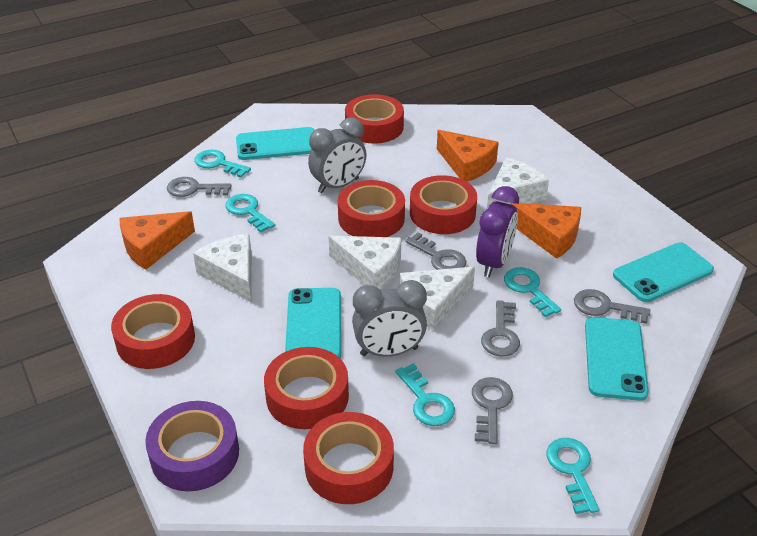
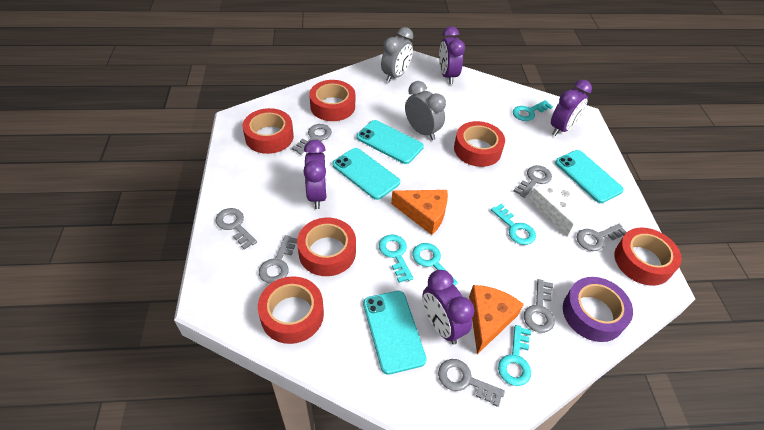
grey key: [167,177,232,197] [405,232,467,270] [472,377,513,444] [481,300,520,357] [574,289,650,324] = 5 -> [216,208,257,250] [259,235,297,284] [292,124,332,155] [438,359,505,407] [514,165,552,198] [524,279,555,333] [576,224,627,251] = 7
orange cheese: [120,211,195,270] [437,130,499,182] [511,203,581,259] = 3 -> [391,190,448,235] [469,285,524,354] = 2
purple clock: [476,186,519,277] = 1 -> [303,140,327,209] [422,270,474,344] [439,26,465,84] [551,80,592,136] = 4
white cheese: [193,234,252,302] [328,236,401,290] [400,267,475,330] [487,158,549,209] = 4 -> [529,182,576,236] = 1

